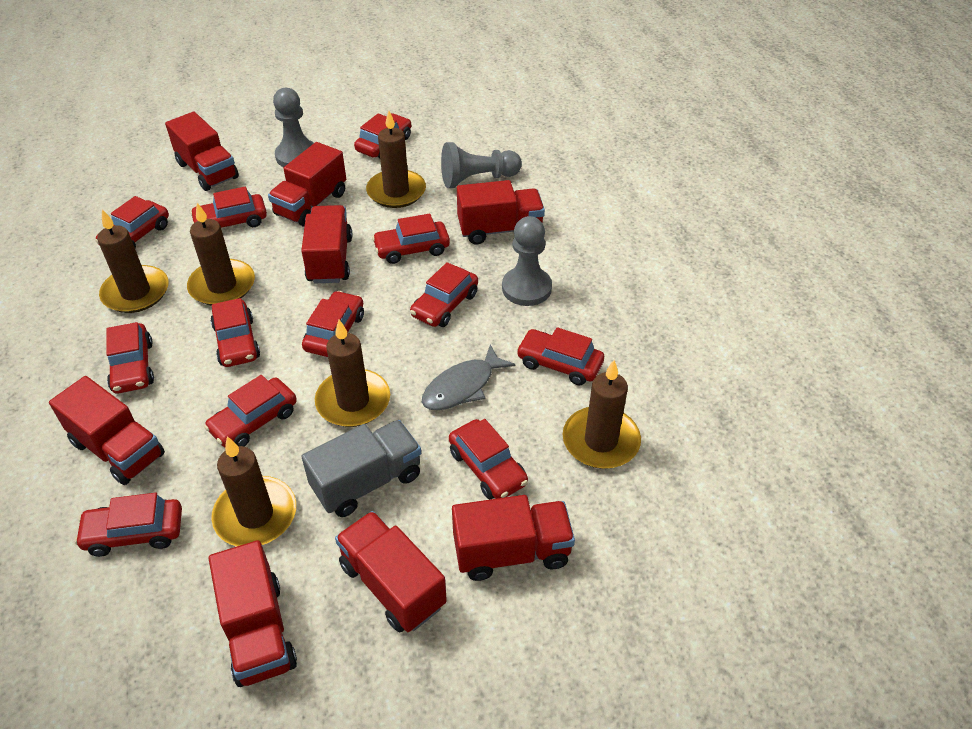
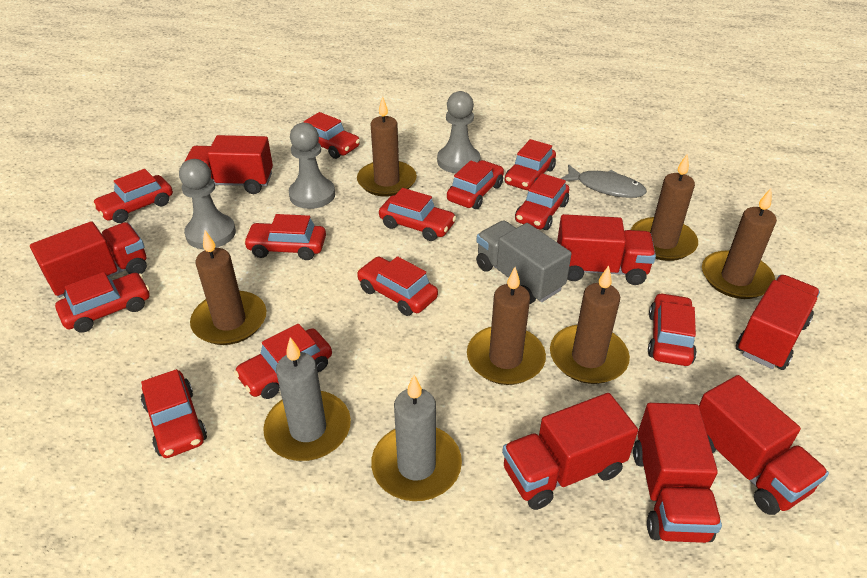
grey candle: none = 0 -> [263,337,351,461] [371,375,462,501] = 2
red truck: [49,376,165,485] [165,112,239,191] [209,540,297,687] [268,142,346,226] [301,205,352,283] [335,511,447,632] [452,495,575,581] [457,180,545,245] = 8 -> [30,221,147,298] [185,135,273,194] [502,393,638,510] [557,214,656,285] [633,403,722,543] [699,375,829,515] [736,275,820,370] = 7

